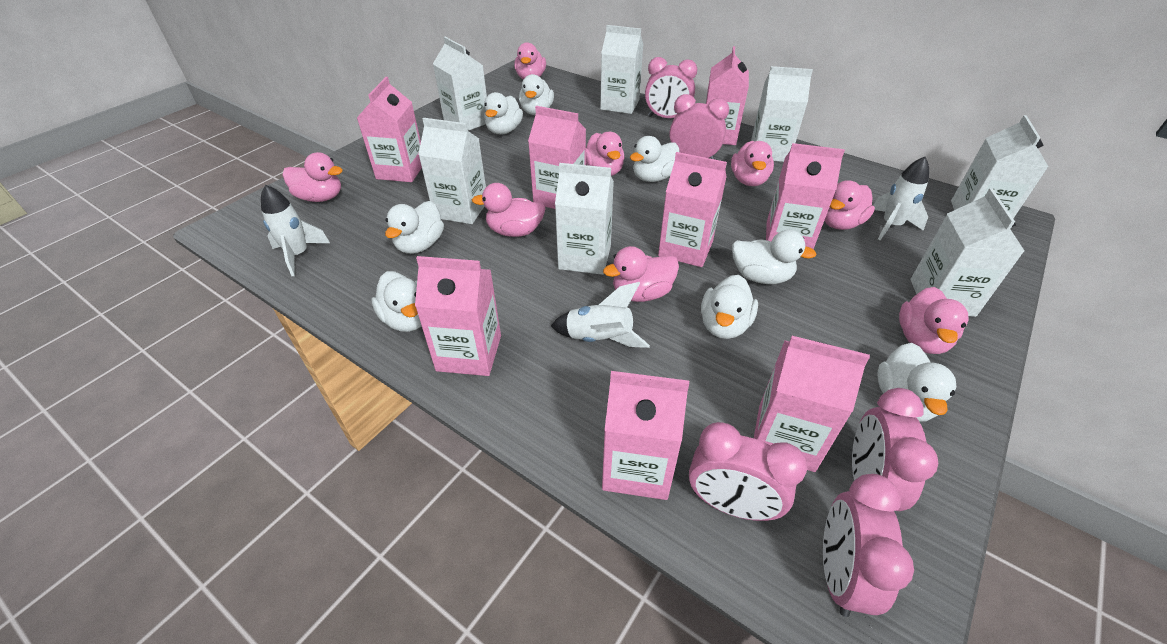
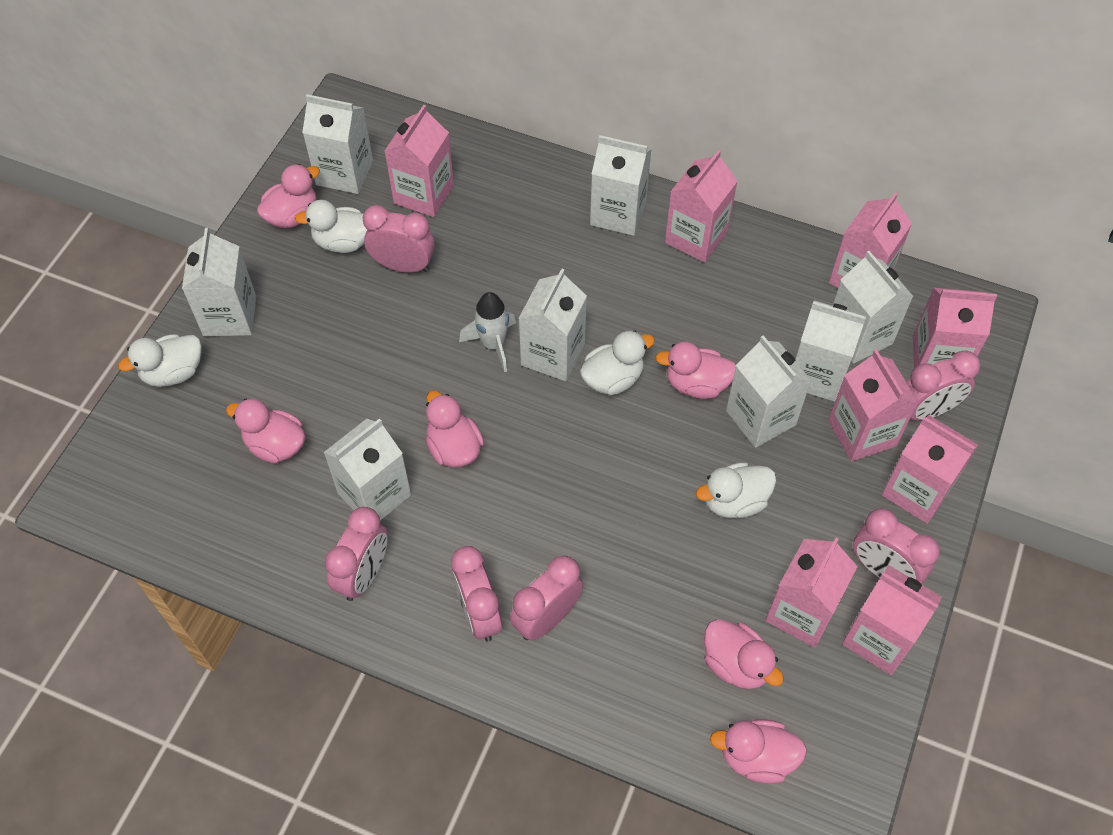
pink clock: [645,57,697,118] [670,94,729,159] [689,422,807,521] [823,474,914,617] [852,388,939,511] = 5 -> [325,507,388,601] [363,205,435,273] [451,546,502,642] [510,555,583,640] [853,508,940,584] [906,350,980,420] = 6
pink duck: [283,152,343,202] [472,183,546,237] [514,42,546,79] [586,132,625,176] [603,246,679,302] [731,141,774,186] [824,180,875,230] [899,287,968,354] = 8 -> [226,399,306,463] [257,164,320,228] [426,391,484,468] [655,341,736,399] [704,619,784,689] [710,719,807,783] = 6
white carton: [418,118,486,224] [433,37,487,131] [555,163,614,275] [600,25,643,114] [751,66,813,162] [910,188,1024,317] [951,115,1049,218] = 7 -> [182,228,256,336] [302,94,373,194] [323,418,411,521] [518,269,587,381] [590,135,652,236] [726,335,812,448] [795,300,866,402] [833,251,914,363] = 8
white duck: [371,271,421,332] [385,201,444,254] [484,92,523,134] [519,74,554,115] [630,136,679,182] [701,275,758,339] [732,230,817,284] [877,343,956,422] = 8 -> [118,334,202,387] [295,200,367,253] [580,330,655,395] [696,462,776,518] = 4
white rocket: [261,185,330,276] [551,282,650,348] [873,157,929,240] = 3 -> [459,292,516,372] = 1

